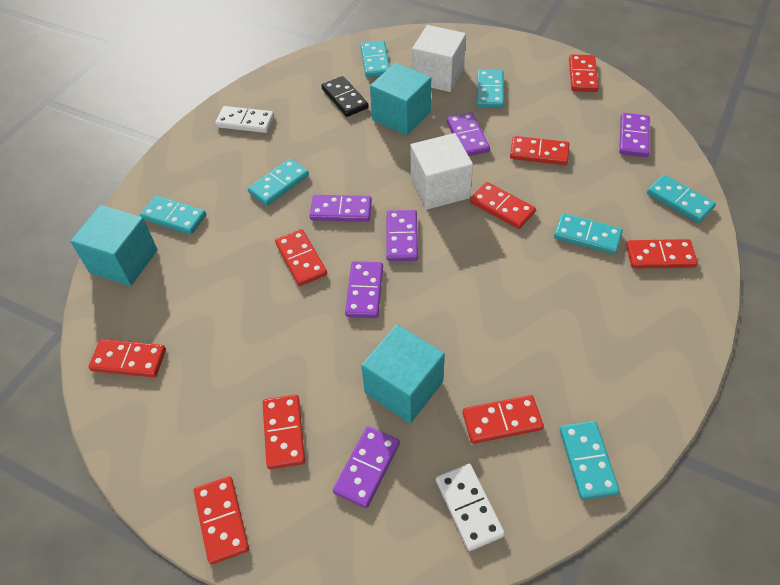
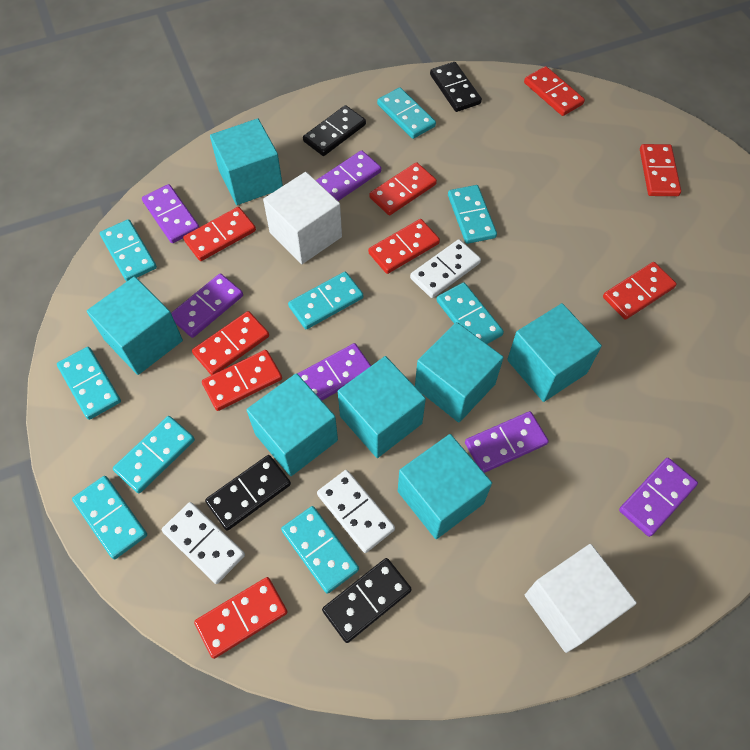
black domino: [321,76,369,117] = 1 -> [205,455,291,531] [303,105,366,156] [322,558,412,643] [430,62,482,112] = 4
turquoise cube: [70,205,158,286] [361,325,445,423] [370,63,431,136] = 3 -> [87,277,183,375] [210,119,283,205] [246,373,338,476] [338,356,426,458] [398,434,492,539] [415,322,504,422] [507,303,602,402] = 7
turquoise domino: [140,195,206,235] [248,159,309,206] [360,40,390,77] [477,70,504,108] [554,213,623,254] [560,421,620,500] [647,175,716,223] = 7 -> [57,347,121,420] [72,476,147,559] [100,219,157,281] [113,416,195,493] [281,506,359,594] [288,272,363,329] [377,87,436,139] [437,282,504,344] [448,185,497,244] = 9
white domino: [215,106,274,133] [436,464,505,551] = 2 -> [162,502,245,584] [317,470,395,553] [410,239,481,298] = 3

